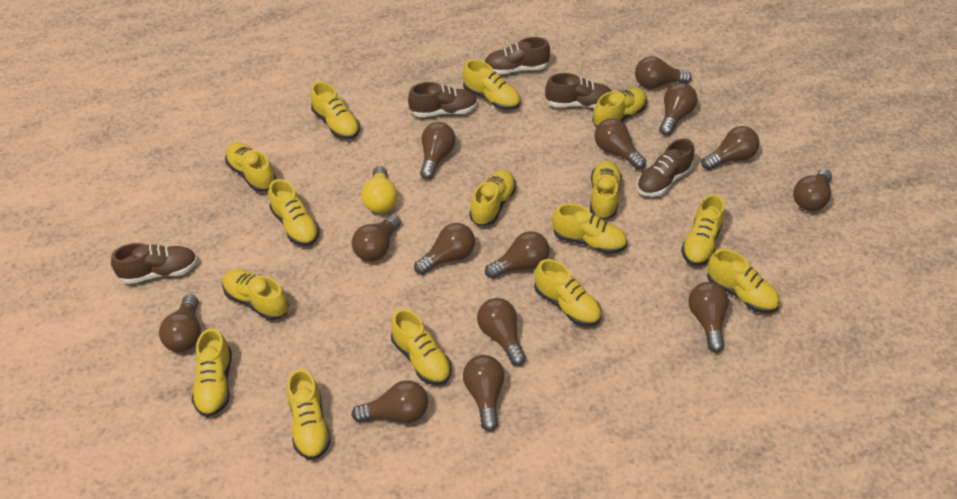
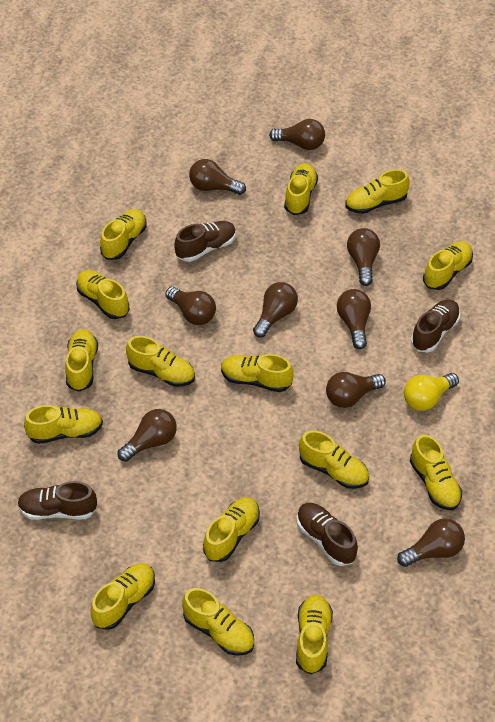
brown light bulb: [159,294,201,352] [352,214,401,262] [352,380,428,423] [414,223,475,275] [420,122,456,180] [463,355,505,432] [477,298,526,366] [485,231,550,279] [594,118,646,170] [635,56,692,89] [659,83,697,136] [688,282,729,352] [701,126,759,170] [793,169,832,211] = 14 -> [118,409,177,462] [165,287,216,325] [189,159,246,195] [253,282,298,337] [269,119,325,150] [326,372,386,408] [337,289,371,349] [347,228,380,286] [397,518,465,567] = 9
brown shoe: [111,243,197,284] [408,82,478,117] [485,37,550,75] [545,73,612,108] [637,138,694,197] = 5 -> [17,481,97,520] [174,221,236,262] [297,503,358,566] [411,299,460,352] = 4

